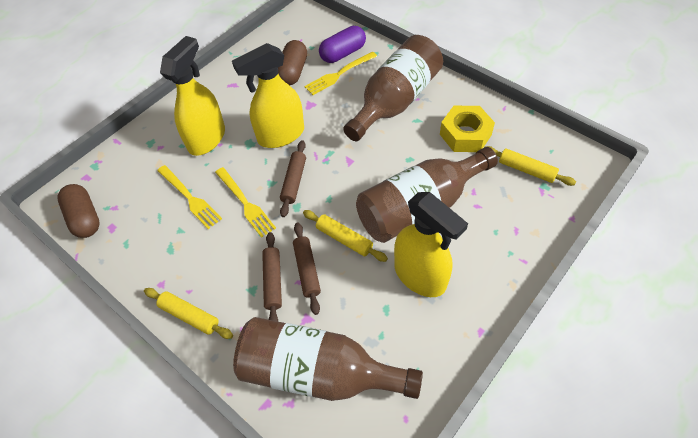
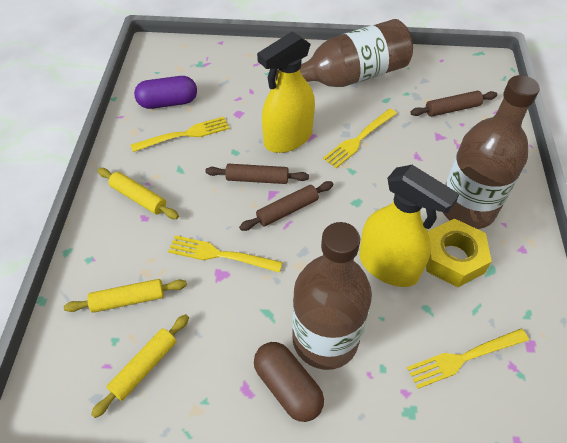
brown capsule: [58,184,100,238] [278,40,307,85] = 2 -> [254,342,324,422] = 1
yellow fork: [157,165,222,229] [215,167,276,238] [305,52,377,95] = 3 -> [131,117,229,152] [168,235,283,273] [323,109,397,168] [407,329,529,389] = 4
yellow spray bottle: [160,36,225,156] [232,43,304,148] [394,192,468,297] = 3 -> [257,31,315,153] [359,165,459,287] = 2

